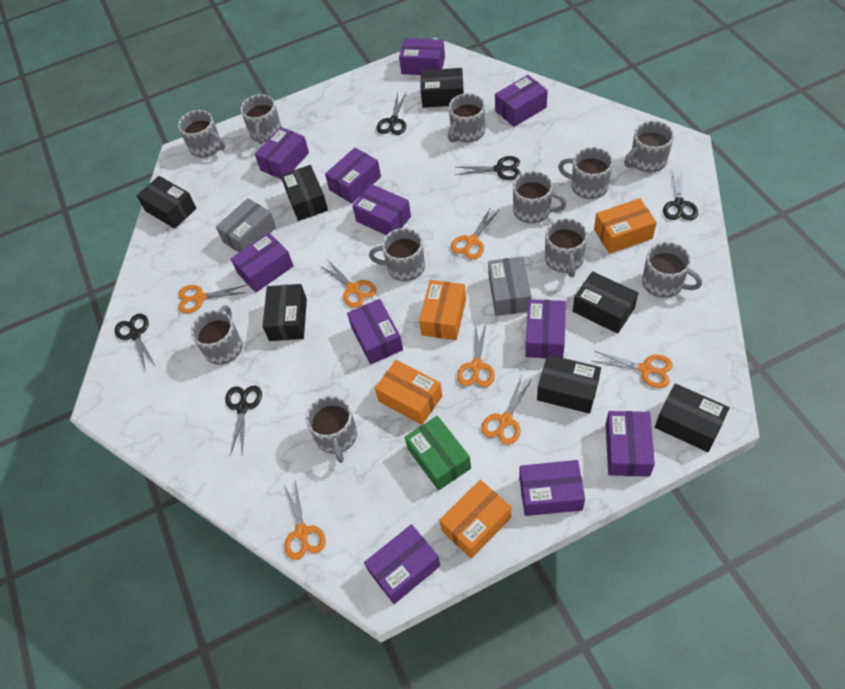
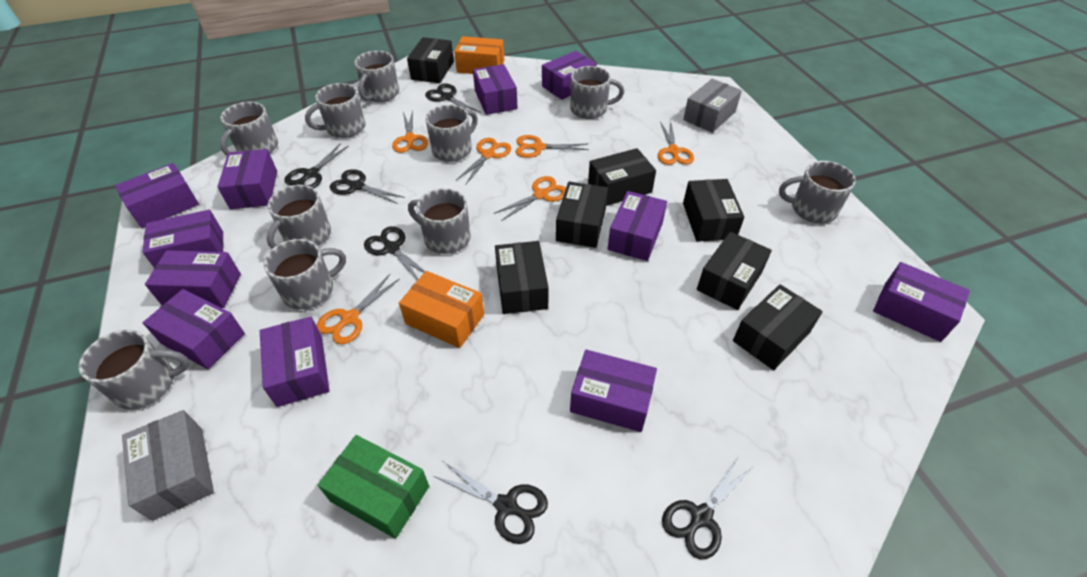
black scissors: [115,313,156,372] [225,385,262,456] [376,93,406,135] [455,156,521,180] [663,169,698,220] = 5 -> [285,143,349,188] [330,169,405,204] [364,226,425,280] [425,84,481,113] [433,461,548,544] [662,454,754,559] = 6
grey mug: [178,110,225,158] [191,305,243,365] [240,94,282,144] [306,396,357,463] [369,228,425,281] [448,93,485,143] [513,171,567,224] [545,218,587,277] [558,147,613,199] [624,121,674,173] [642,242,702,298] = 11 -> [79,330,189,410] [220,102,278,156] [264,239,346,310] [267,185,331,249] [305,83,365,138] [355,51,399,102] [408,188,471,254] [425,105,478,162] [570,66,624,119] [779,161,856,223] = 10
orange box: [375,360,442,425] [419,280,466,340] [439,480,511,559] [594,198,657,254] = 4 -> [399,271,484,348] [454,36,504,74] = 2
orange scissors: [178,285,247,313] [284,481,326,560] [319,259,376,308] [451,207,499,260] [457,322,495,387] [481,376,533,445] [593,351,673,388] = 7 -> [317,274,400,344] [392,111,428,153] [456,138,511,185] [494,176,566,221] [516,135,589,158] [658,121,694,165] = 6

